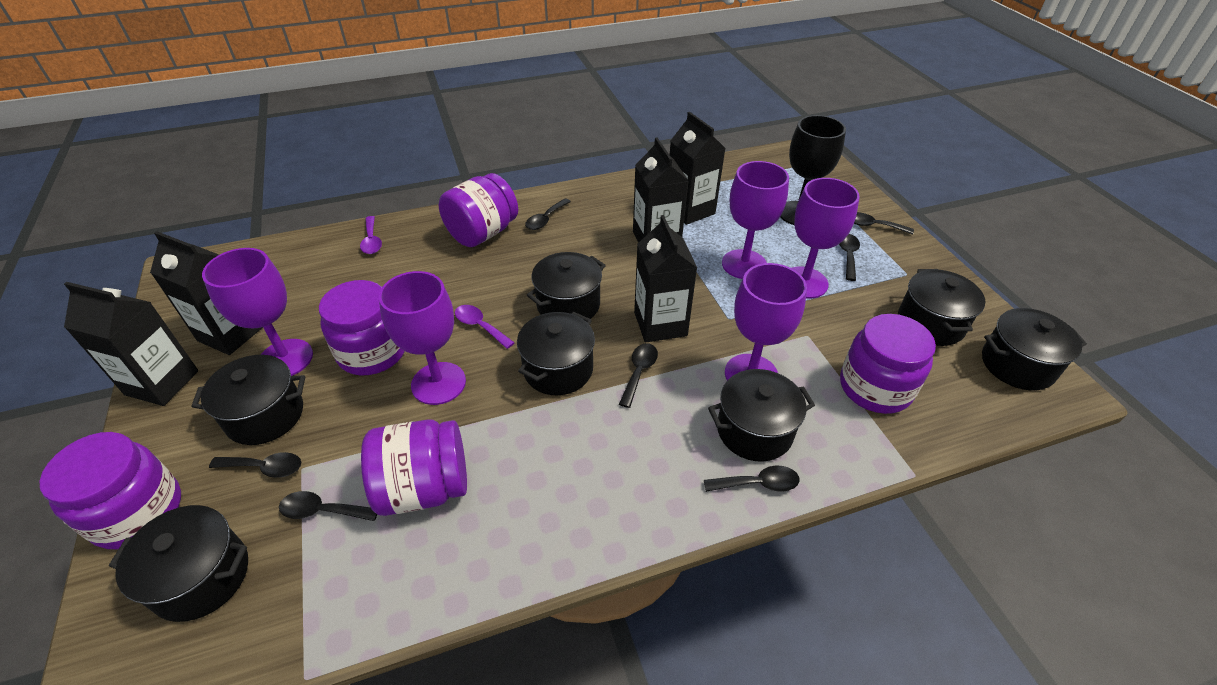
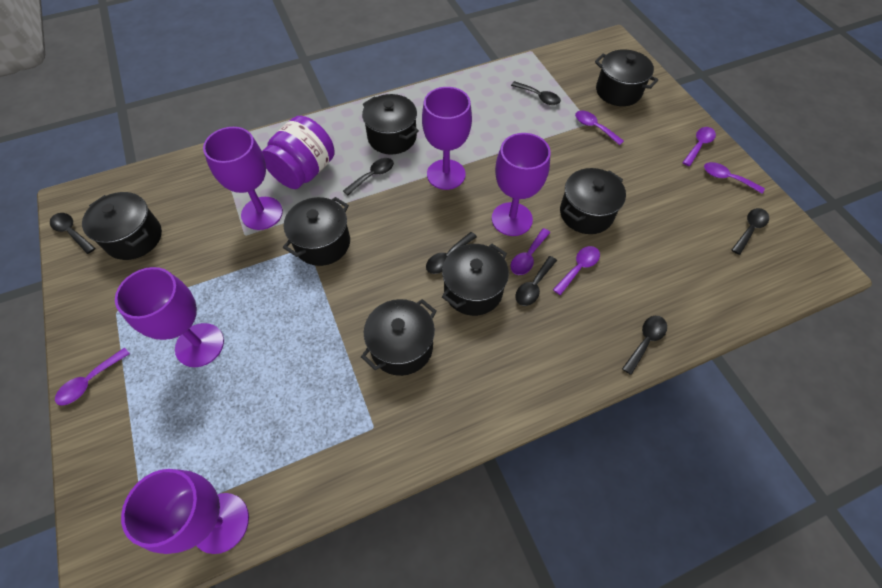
black carton: [64,282,198,406] [150,231,263,355] [633,137,689,243] [634,215,697,342] [670,112,726,225] = 5 -> none = 0
black goblet: [780,115,846,225] = 1 -> none = 0
purple jar: [39,432,181,549] [319,280,405,376] [361,419,467,516] [439,173,518,247] [840,314,936,414] = 5 -> [262,116,335,189] = 1
purple spoon: [360,216,382,254] [455,305,515,349] = 2 -> [55,348,130,406] [510,228,551,275] [553,246,600,295] [575,110,624,145] [682,127,716,166] [704,162,765,194] = 6

